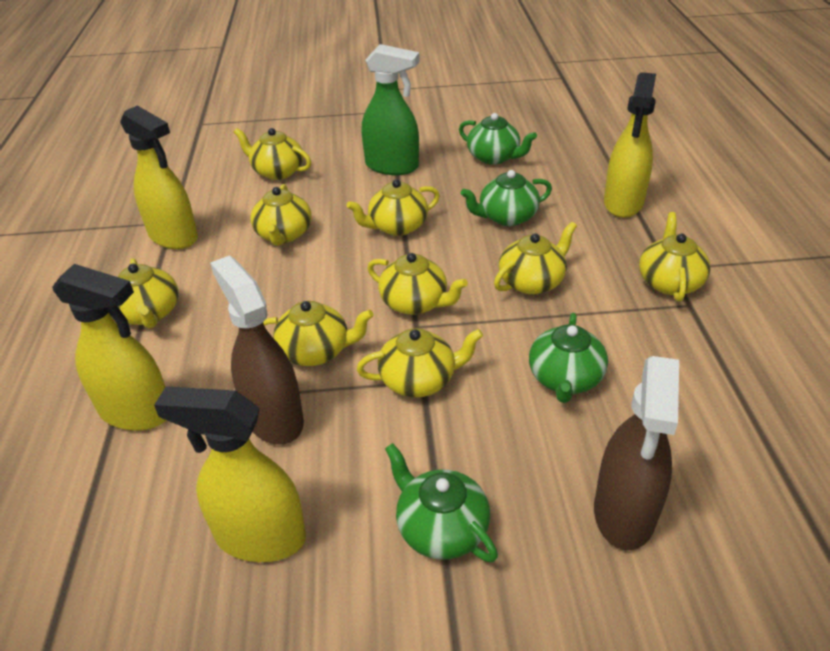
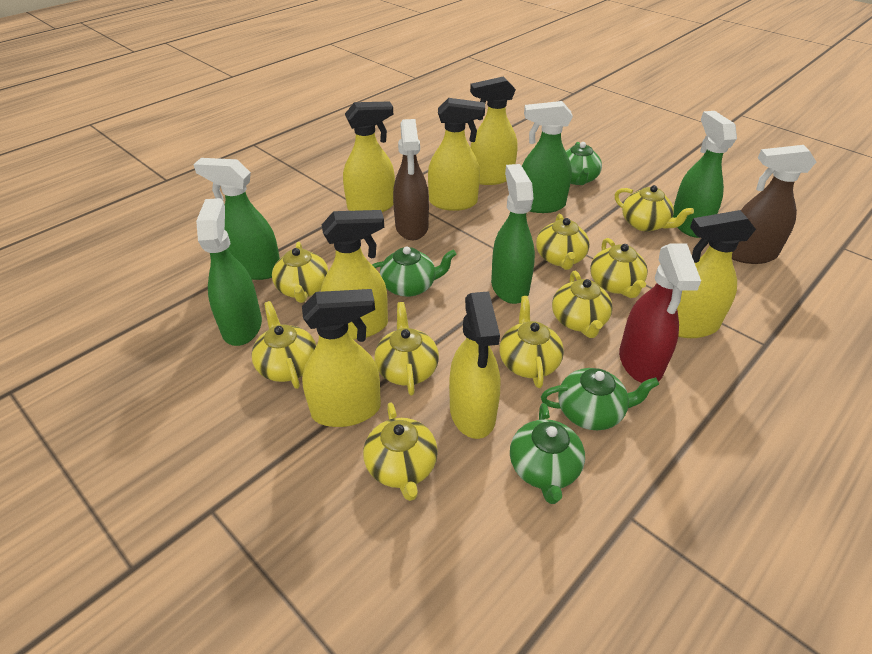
green spray bottle: [362,44,420,175] = 1 -> [193,158,280,280] [196,198,262,346] [491,164,535,304] [522,101,573,213] [672,111,737,238] = 5
red spray bottle: none = 0 -> [619,244,701,383] = 1
yellow spray bottle: [52,264,166,431] [120,105,198,249] [154,387,306,562] [604,72,656,218] = 4 -> [302,289,381,427] [321,210,388,340] [343,101,395,212] [428,98,485,211] [449,291,500,439] [470,76,518,185] [677,210,756,338] = 7

